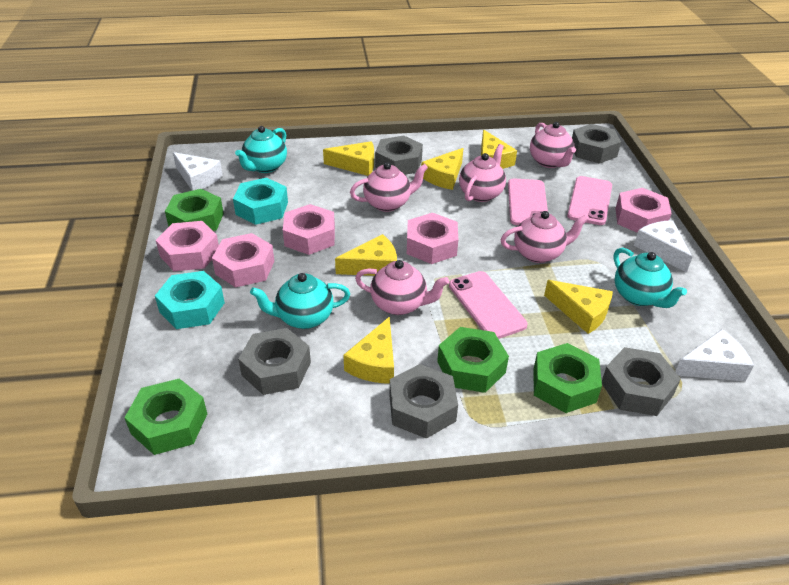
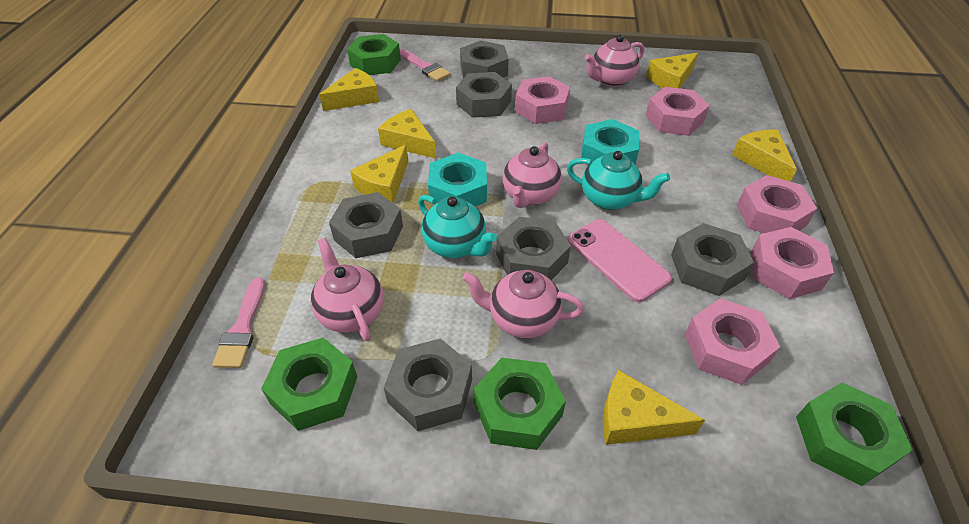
grey nut: [238,328,311,395] [375,136,423,175] [390,364,458,439] [572,124,621,164] [602,347,681,416] = 5 -> [329,192,403,258] [384,338,472,431] [456,72,512,118] [460,40,509,78] [496,217,571,280] [671,223,754,296] = 6
pink brush: none = 0 -> [212,277,265,368] [400,49,451,82] = 2
pink phone: [449,271,527,339] [508,179,548,225] [567,176,612,225] = 3 -> [568,219,672,302] = 1
pink teapot: [350,162,428,212] [355,260,449,315] [459,144,506,202] [501,211,588,263] [530,122,576,168] = 5 -> [311,238,384,341] [462,270,584,338] [503,142,562,208] [585,35,644,87] = 4
turquoise teapot: [235,126,287,173] [250,273,350,329] [614,248,687,308] = 3 -> [418,195,497,258] [567,151,670,210] = 2
white cheese: [173,152,223,191] [634,220,692,273] [675,329,754,381] = 3 -> none = 0

